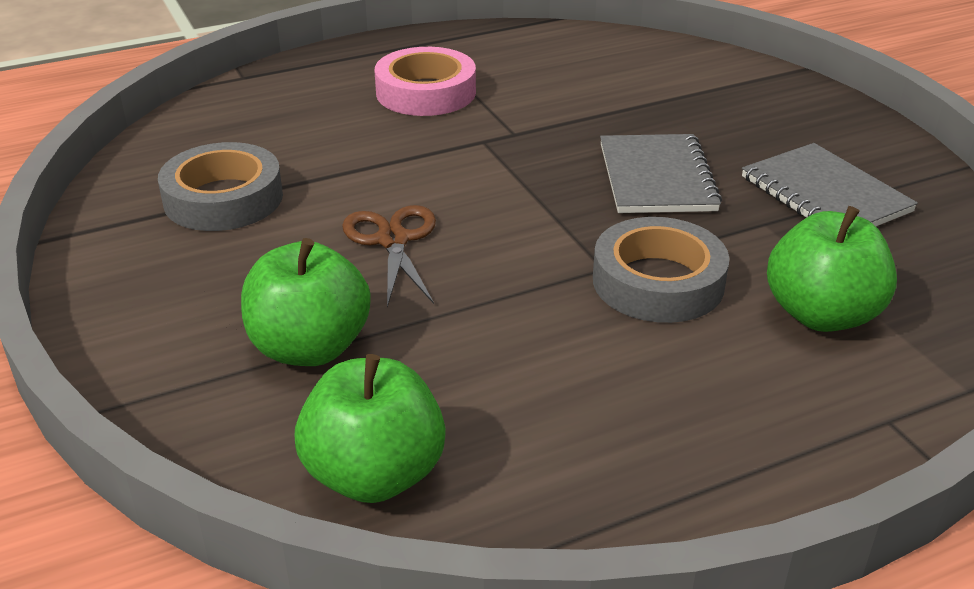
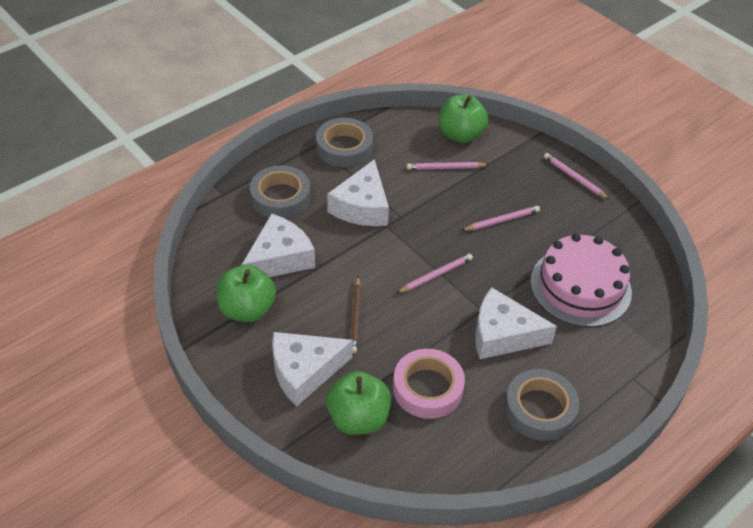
brown pencil: none = 0 -> [351,276,361,354] = 1
brown scissors: [342,205,436,308] = 1 -> none = 0
grey notebook: [600,134,722,213] [742,143,918,226] = 2 -> none = 0
grey tape: [158,142,283,231] [593,217,729,323] = 2 -> [250,165,311,219] [316,118,373,167] [504,369,579,441] = 3
pink cake: none = 0 -> [530,233,632,327] = 1
pink pencil: none = 0 -> [397,254,473,293] [407,162,489,170] [461,206,540,231] [544,153,610,200] = 4
white cheese: none = 0 -> [242,213,315,277] [272,332,353,406] [327,159,389,226] [475,287,557,359] = 4

